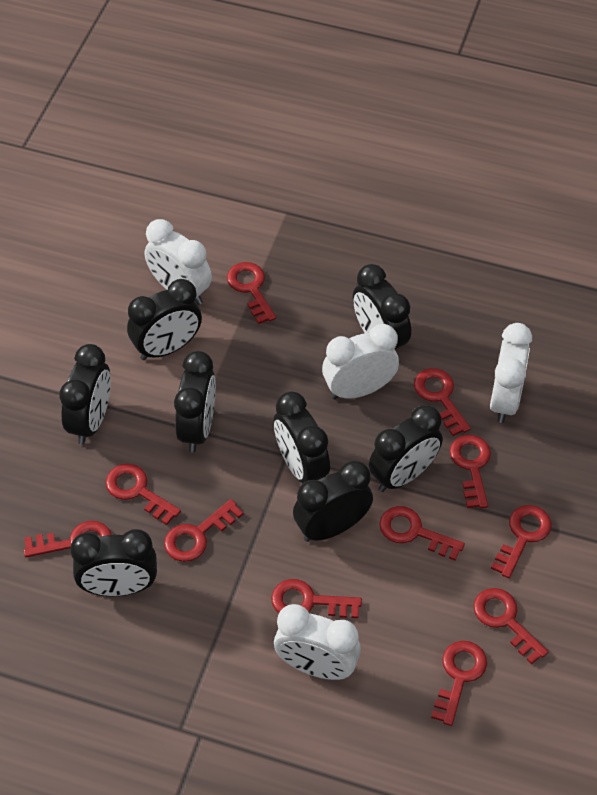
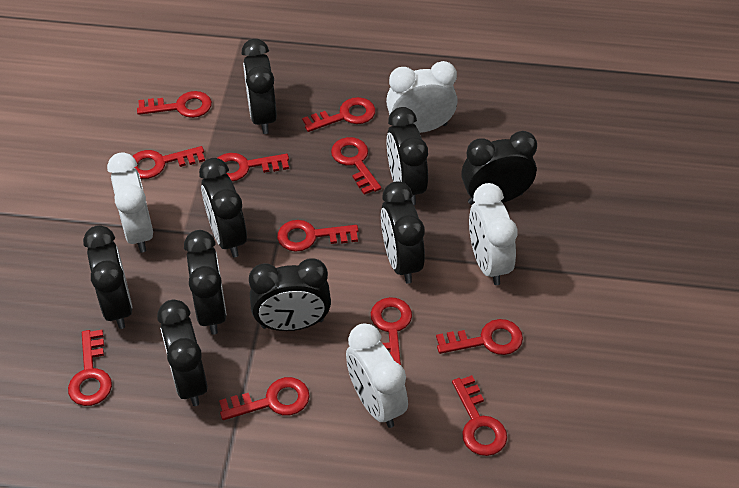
black clock: [59,344,111,445] [70,529,157,596] [127,279,202,360] [174,351,216,452] [274,392,330,483] [293,460,373,542] [353,264,411,350] [369,405,443,492] = 8 -> [83,225,132,329] [157,300,208,406] [184,230,227,335] [199,158,247,257] [242,39,277,134] [249,258,331,331] [381,181,425,284] [387,107,428,205] [461,131,537,205] = 9

